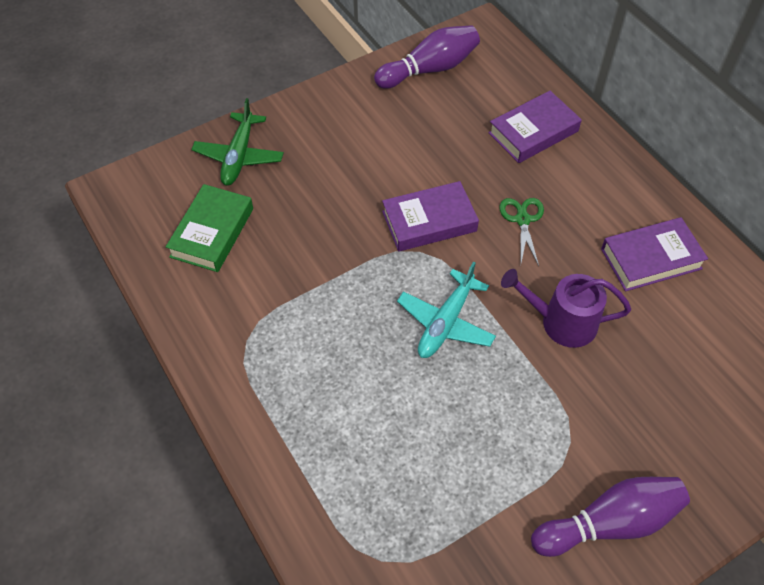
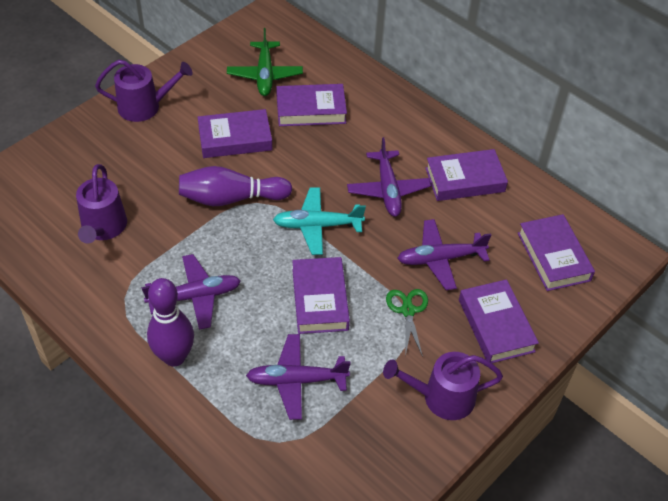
green book: [166,184,253,272] = 1 -> none = 0
purple book: [382,181,479,252] [488,91,582,163] [601,217,708,291] = 3 -> [197,109,272,158] [276,84,347,126] [292,257,350,334] [426,149,508,201] [459,279,539,363] [518,214,595,291] = 6
purple plane: none = 0 -> [142,254,241,330] [246,334,351,420] [347,137,431,217] [397,219,491,290] = 4
purple watering can: [501,269,631,348] = 1 -> [76,164,127,244] [95,60,193,122] [383,352,503,420] = 3

